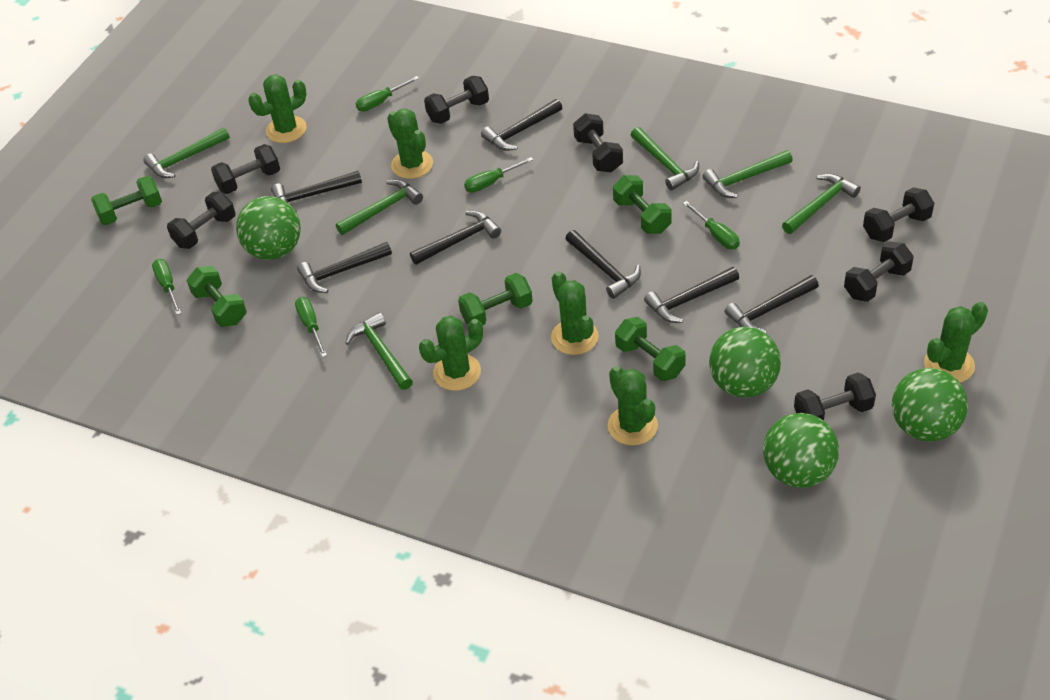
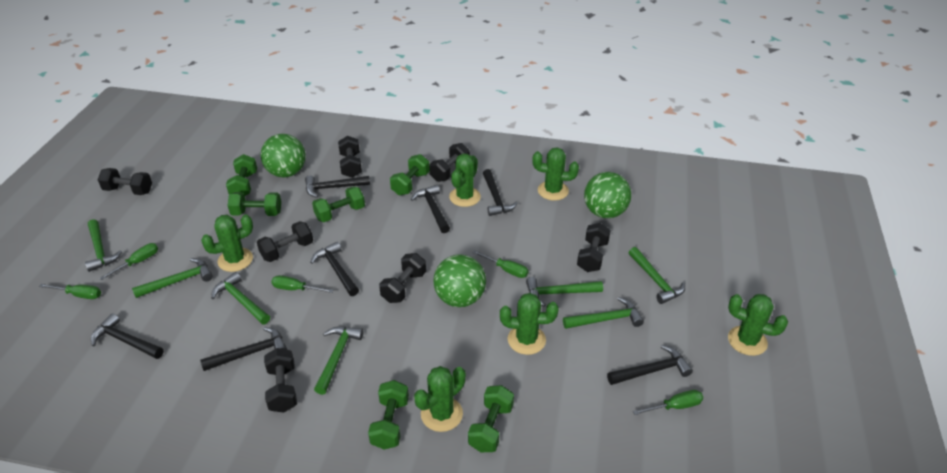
green ball: [236,196,301,260] [709,327,781,398] [763,413,839,488] [892,368,968,441] = 4 -> [261,134,306,178] [433,254,486,307] [584,172,631,218] = 3
green dumbbell: [91,176,162,225] [186,266,247,327] [458,273,533,325] [613,175,672,234] [615,317,686,381] = 5 -> [226,154,257,196] [227,192,281,216] [312,186,365,222] [368,380,409,449] [390,154,430,195] [468,385,514,452] = 6
green hammer: [143,128,230,178] [336,179,423,235] [345,312,413,390] [631,127,699,190] [702,150,793,198] [782,174,861,234] = 6 -> [85,219,122,272] [132,258,213,298] [211,272,270,325] [314,326,363,395] [526,277,603,306] [563,297,644,329] [629,247,685,304] = 7

